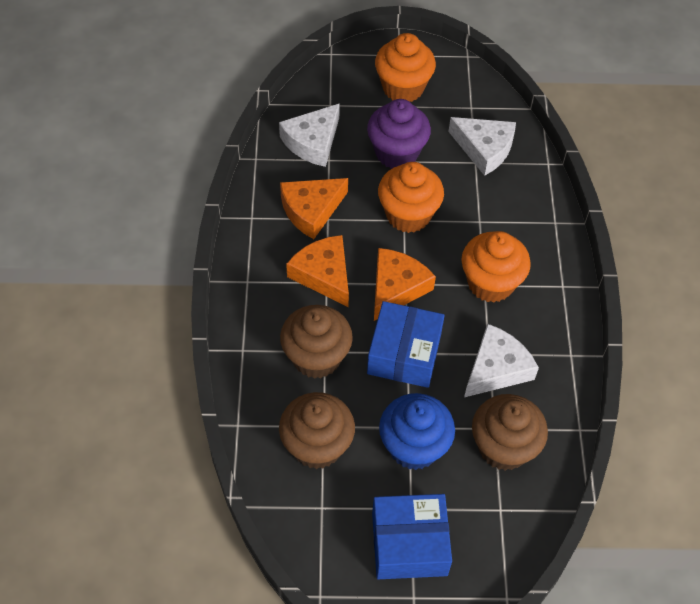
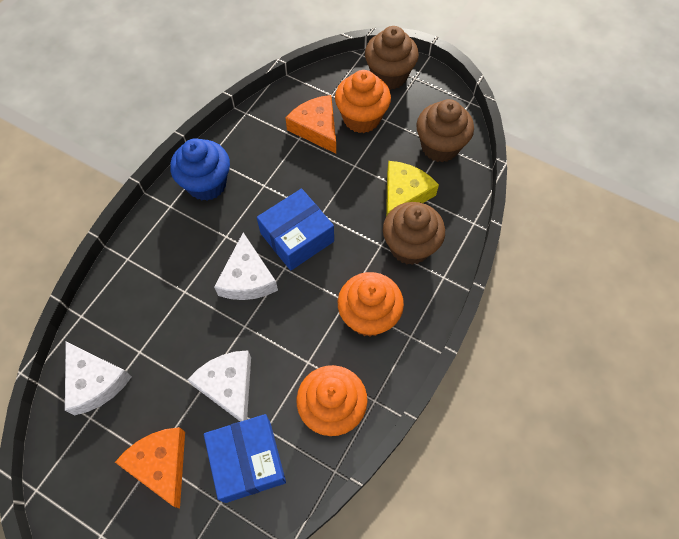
orange cheese: [280,178,348,239] [286,235,349,307] [374,248,436,321] = 3 -> [115,427,185,509] [286,95,336,154] = 2
purple cupcake: [367,99,431,169] = 1 -> none = 0
yellow cheese: none = 0 -> [386,161,439,217] = 1

